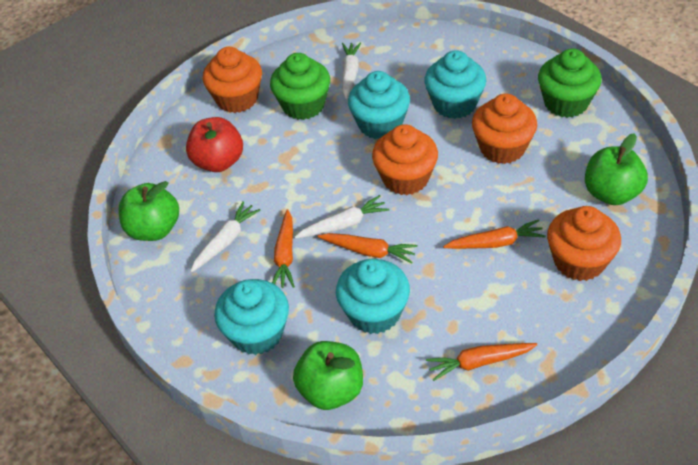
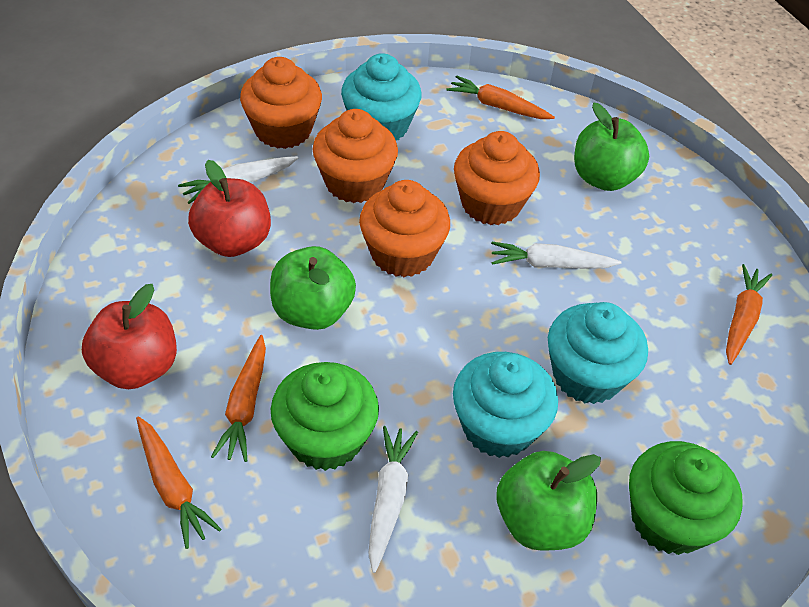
red apple: [186,117,243,172] = 1 -> [82,284,177,389] [188,160,271,257] = 2
turquoise cupcake: [214,279,289,355] [336,259,410,334] [348,71,410,139] [424,50,486,119] = 4 -> [341,53,421,140] [453,352,558,458] [548,302,648,404] = 3

